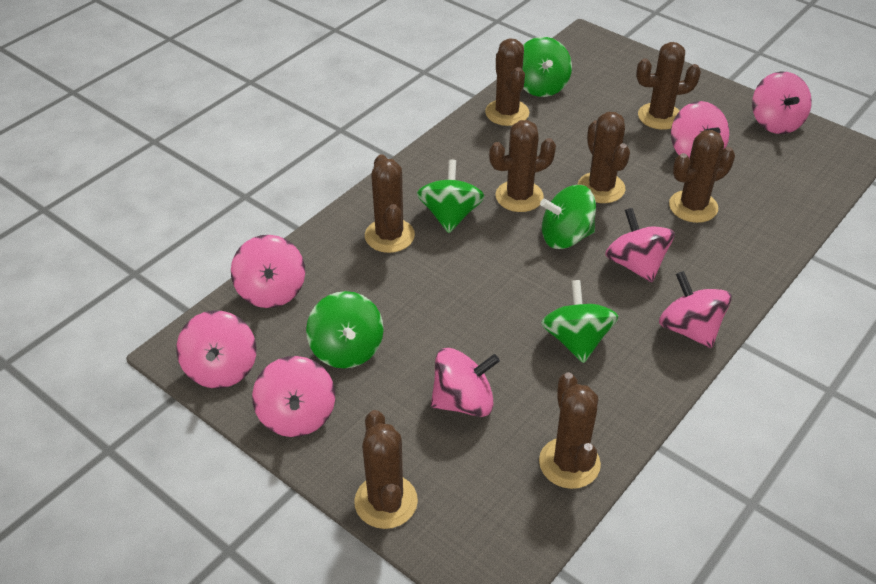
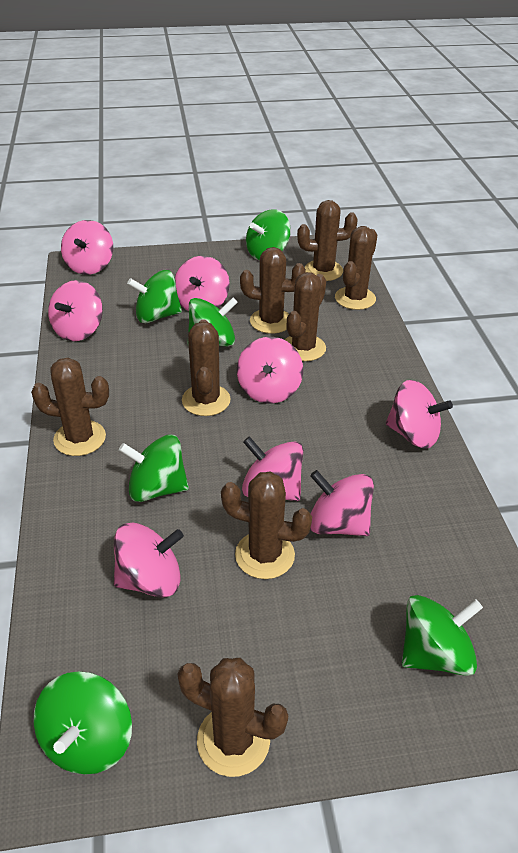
green spinning top: [306,291,384,369] [417,159,485,233] [522,37,572,97] [540,185,596,249] [541,280,619,363] = 5 -> [34,671,132,774] [119,435,189,502] [127,270,182,323] [187,298,238,346] [246,209,291,260] [402,595,483,676] = 6

